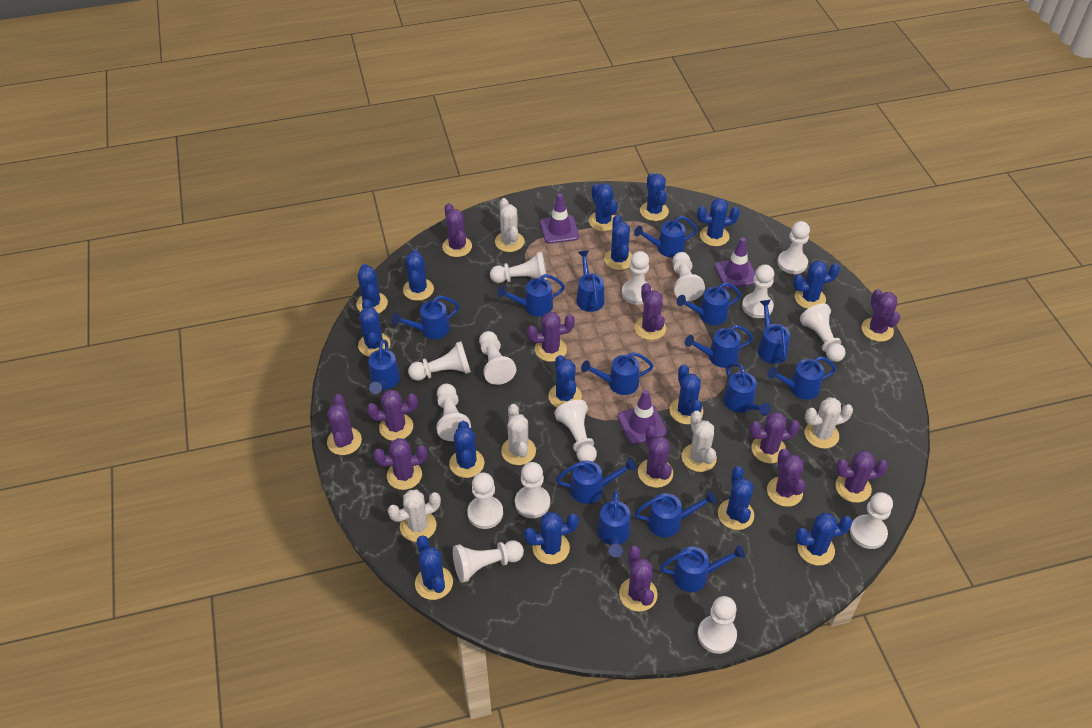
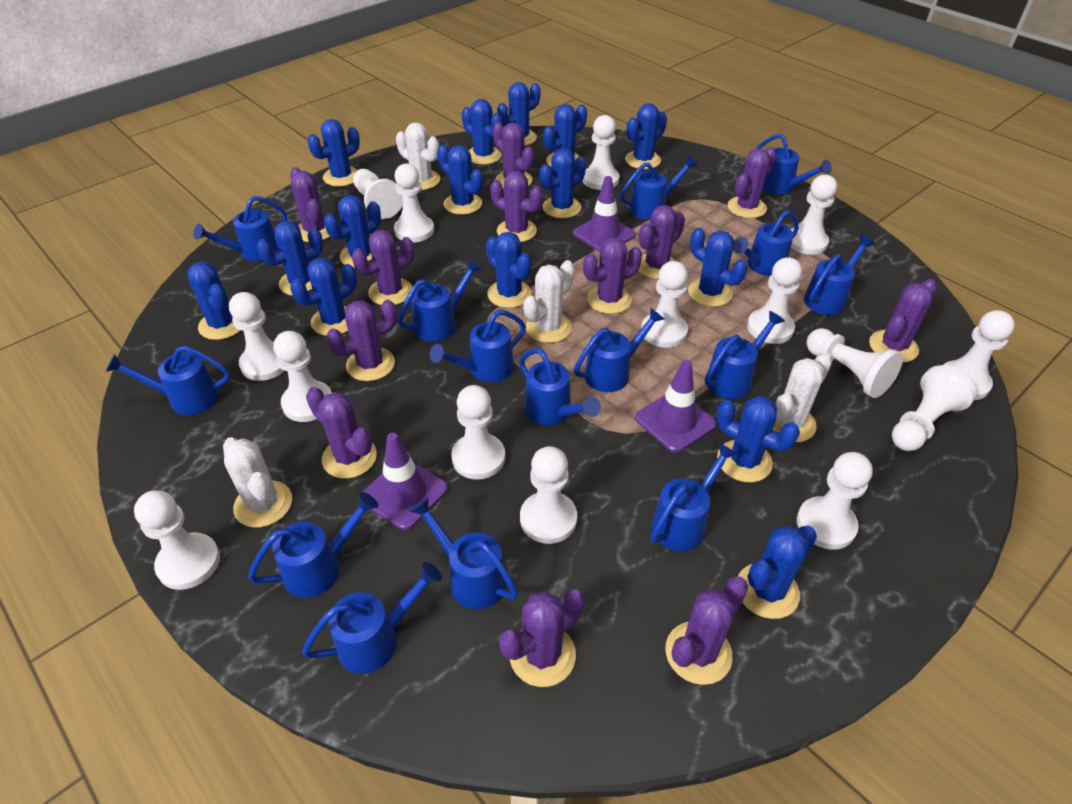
white cactus: [387,490,441,542] [495,198,524,252] [501,404,536,465] [682,411,717,472] [805,397,853,449] = 5 -> [223,437,292,528] [396,122,440,190] [523,260,575,343] [773,352,832,443] = 4

